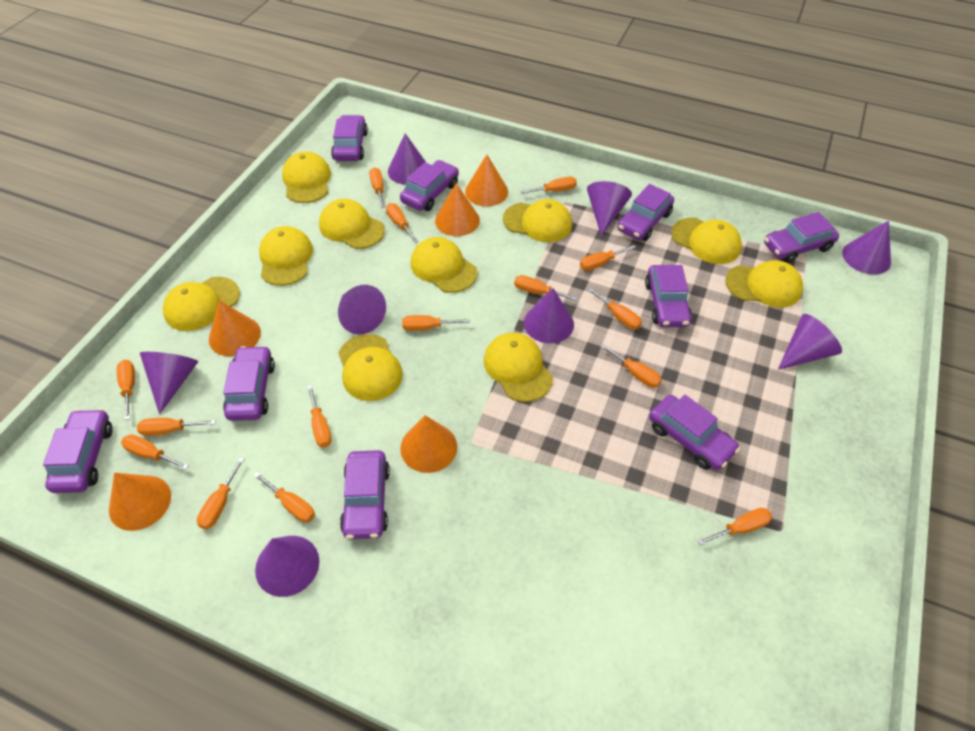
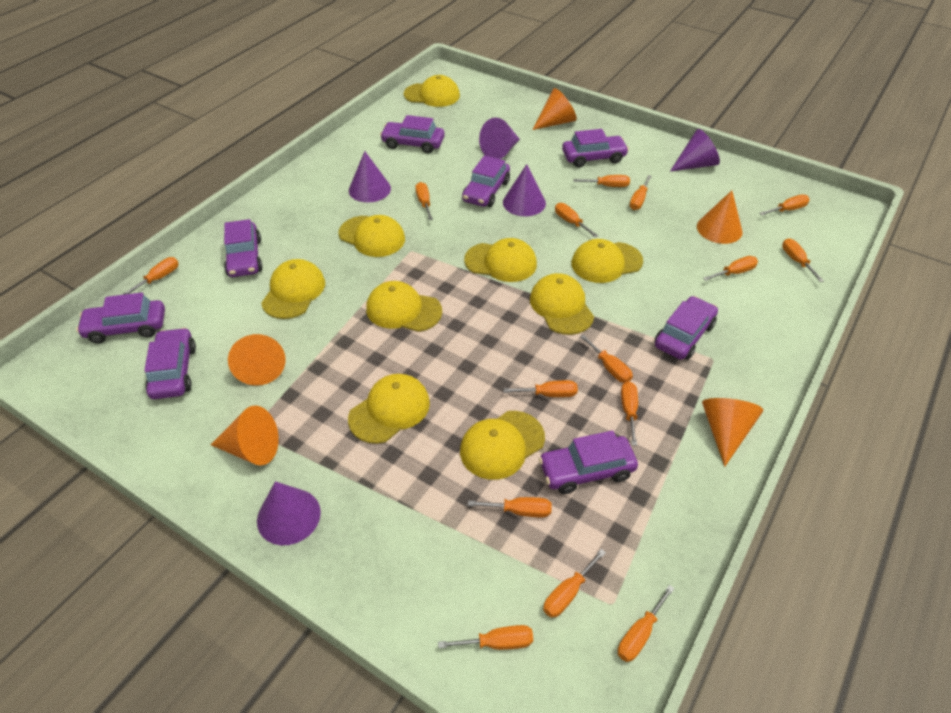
purple car: [43,409,113,493] [223,346,275,421] [331,115,368,161] [340,450,390,539] [400,160,459,211] [617,184,674,241] [645,265,692,327] [649,395,740,470] [764,212,839,263] = 9 -> [76,293,165,344] [144,328,196,399] [224,219,263,277] [380,115,445,154] [462,155,510,207] [539,430,638,494] [562,129,629,168] [654,296,718,360] = 8
purple cone: [140,352,198,414] [255,536,319,597] [338,285,386,334] [388,133,427,185] [524,288,574,343] [587,181,632,236] [778,314,842,370] [842,221,891,275] = 8 -> [257,481,321,545] [349,151,391,202] [479,118,520,159] [503,164,546,216] [670,129,720,172] = 5
yellow cap: [163,277,240,331] [259,226,313,286] [282,152,331,203] [319,199,385,249] [338,334,403,401] [410,237,477,293] [484,333,553,402] [503,199,572,242] [671,218,742,264] [725,260,803,307] = 10 -> [261,259,325,319] [339,215,405,257] [348,374,430,444] [366,281,442,332] [404,75,460,107] [460,411,545,480] [464,238,537,282] [530,273,594,335] [572,239,643,283] = 9

